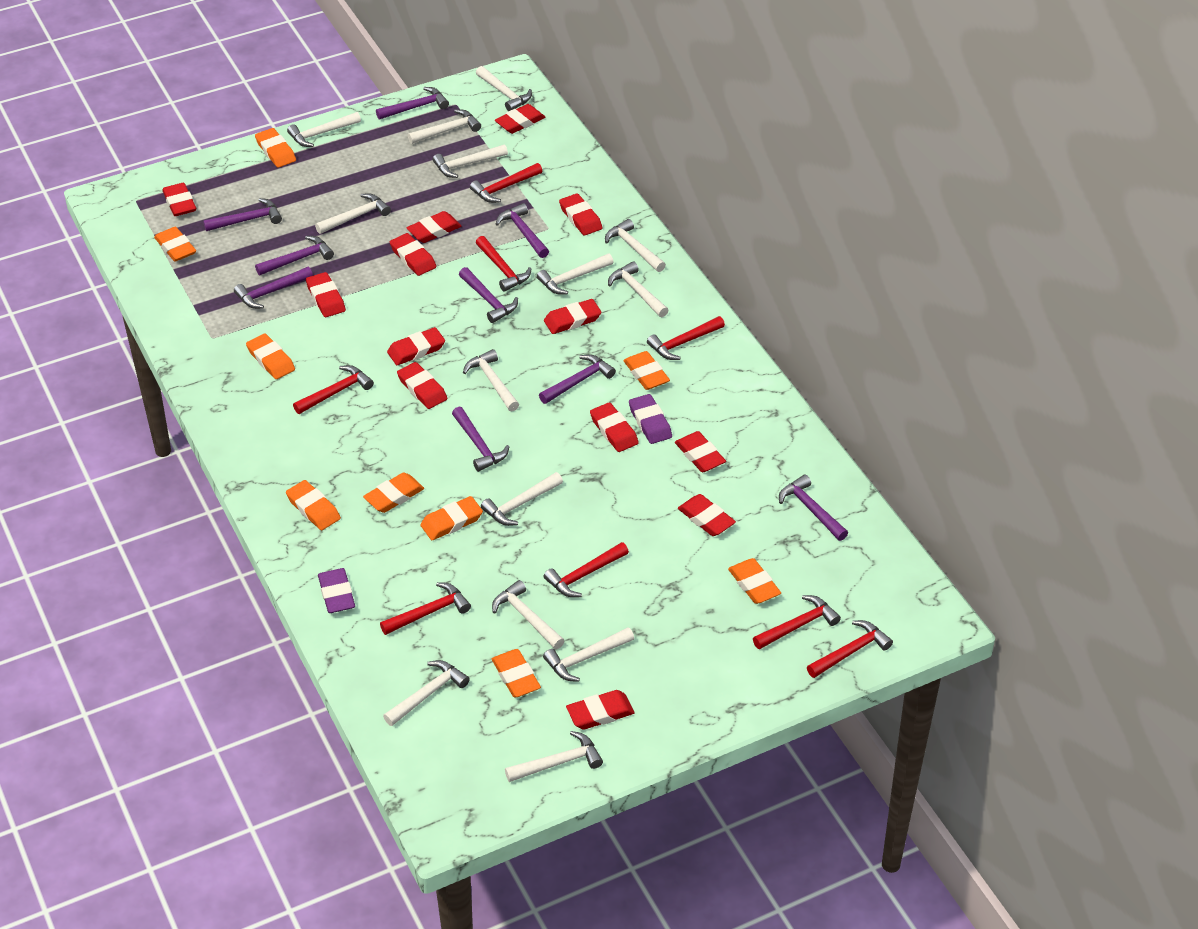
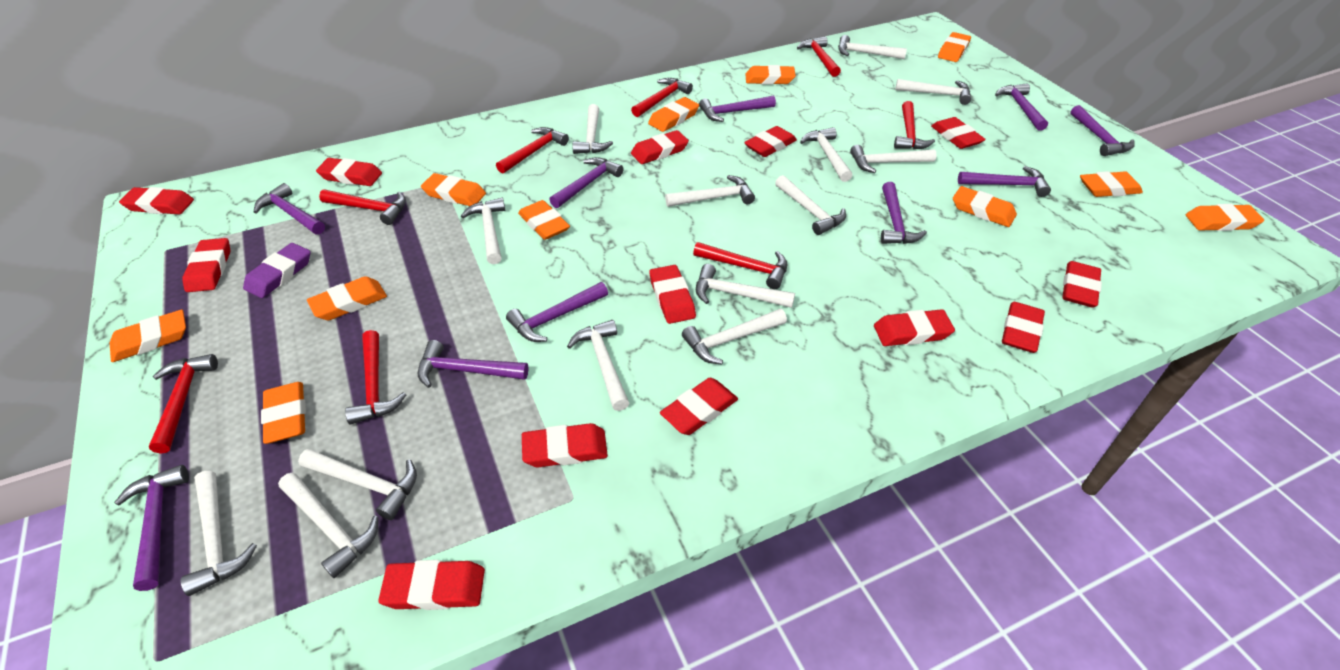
orange eraser: [154,227,196,262] [246,333,295,379] [255,128,296,168] [286,480,341,530] [363,472,424,513] [420,496,483,540] [492,649,541,698] [623,351,670,390] [728,558,781,604] = 9 -> [110,310,186,362] [261,382,306,444] [307,276,387,320] [421,173,486,206] [518,200,570,240] [648,97,699,132] [745,65,796,85] [938,32,971,62] [953,186,1017,227] [1080,171,1143,197] [1186,204,1264,231] = 11
purple eraser: [318,568,355,613] [629,394,672,444] = 2 -> [243,243,310,298] = 1
purple hammer: [203,198,282,231] [234,267,313,309] [255,236,334,275] [376,87,449,119] [452,407,510,472] [459,267,518,323] [496,203,549,258] [539,354,616,404] [779,475,848,541] = 9 -> [114,465,189,591] [254,183,325,235] [418,340,528,388] [506,282,608,342] [549,157,623,208] [699,96,776,122] [881,182,927,244] [958,166,1051,197] [995,83,1048,131] [1070,105,1135,156] = 10

